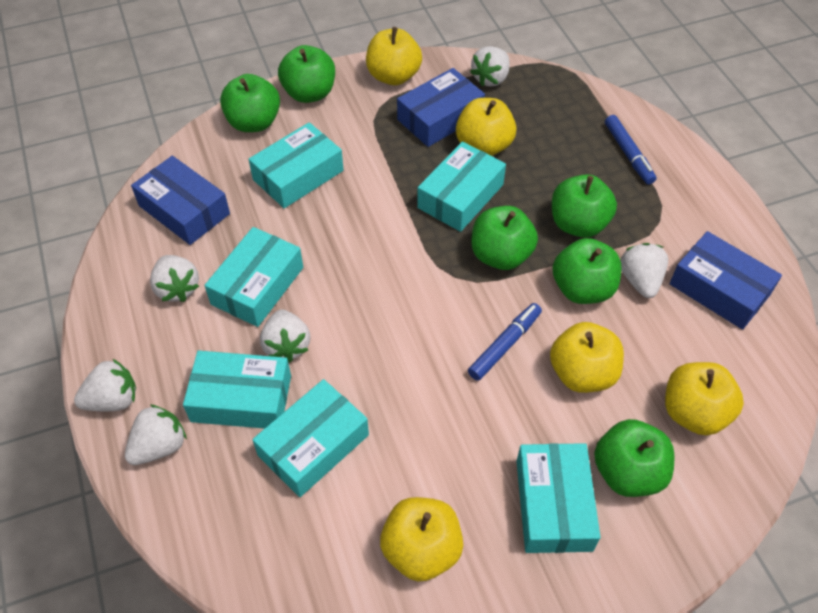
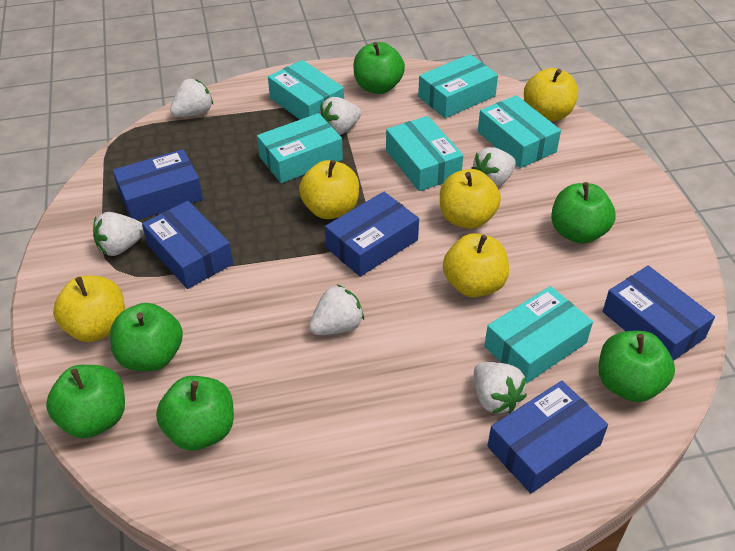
blue box: [131,156,230,245] [397,68,485,147] [670,231,782,330] = 3 -> [113,149,203,220] [142,201,233,289] [325,192,419,277] [487,381,608,494] [603,265,715,361] = 5
blue marker: [468,303,542,381] [605,115,656,185] = 2 -> none = 0

